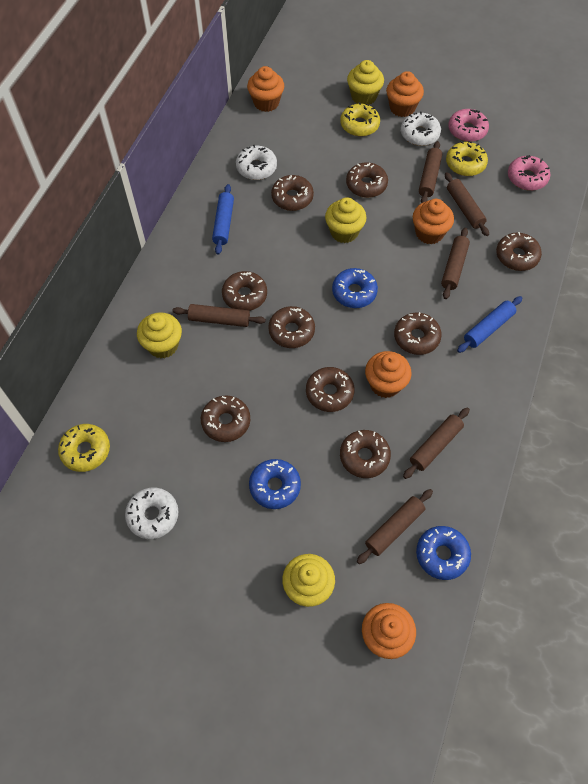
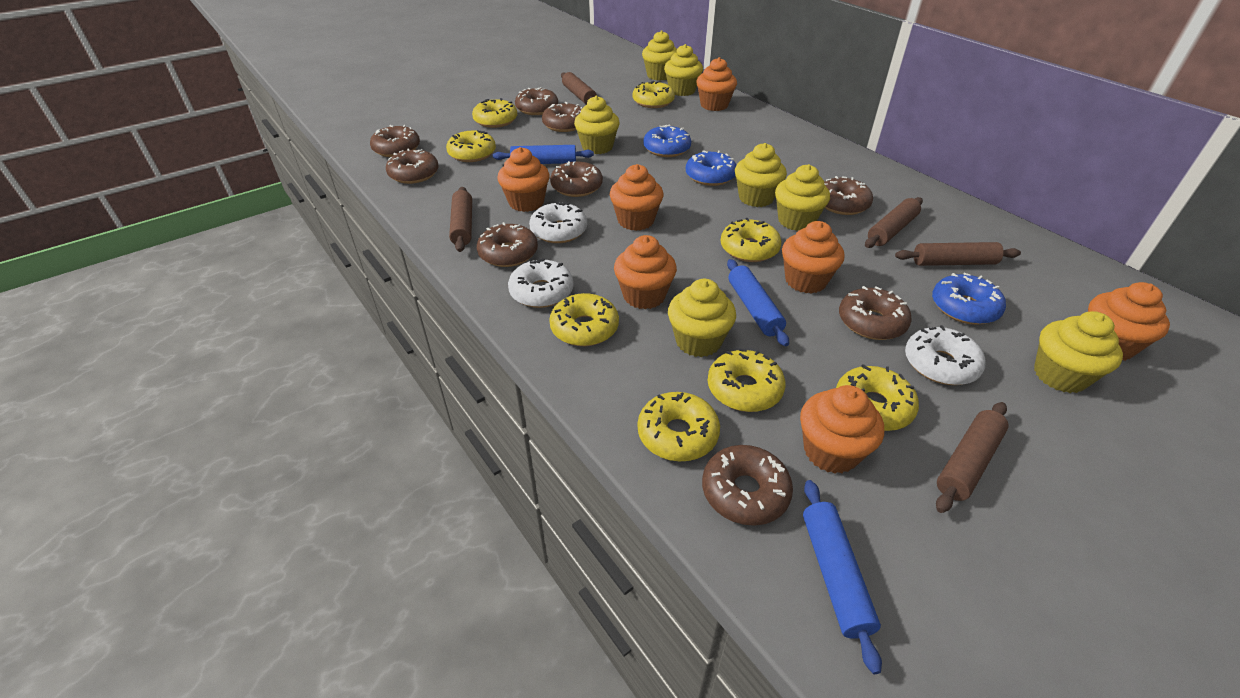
blue rolling pin: [212,184,234,255] [457,296,522,353] = 2 -> [493,145,594,164] [727,259,789,346] [803,480,882,674] = 3
brown rolling pin: [172,304,266,327] [357,489,433,564] [403,407,470,479] [419,141,442,203] [441,228,470,299] [445,172,489,236] = 6 -> [449,187,472,252] [561,72,597,105] [865,197,923,248] [895,242,1021,266] [936,402,1008,513] = 5
orange cupcake: [247,66,284,112] [362,603,416,659] [365,351,412,398] [386,71,424,117] [413,199,454,244] = 5 -> [497,147,550,212] [610,164,663,231] [614,235,677,309] [696,57,737,111] [782,221,844,294] [800,385,884,474] [1088,282,1170,361] = 7
pink donut: [448,109,489,142] [508,155,550,191] = 2 -> none = 0
yellow cupcake: [137,312,182,358] [282,554,335,607] [325,197,367,243] [347,60,384,105] = 4 -> [574,96,620,154] [642,30,677,81] [664,44,703,96] [668,279,736,357] [735,143,787,207] [775,164,830,231] [1034,311,1123,393] = 7
yellow donut: [58,424,110,472] [340,102,380,136] [446,141,488,176] = 3 -> [446,130,496,162] [472,98,517,128] [549,293,619,346] [633,81,675,108] [638,392,720,462] [708,348,786,412] [721,218,782,262] [836,364,919,431] = 8

